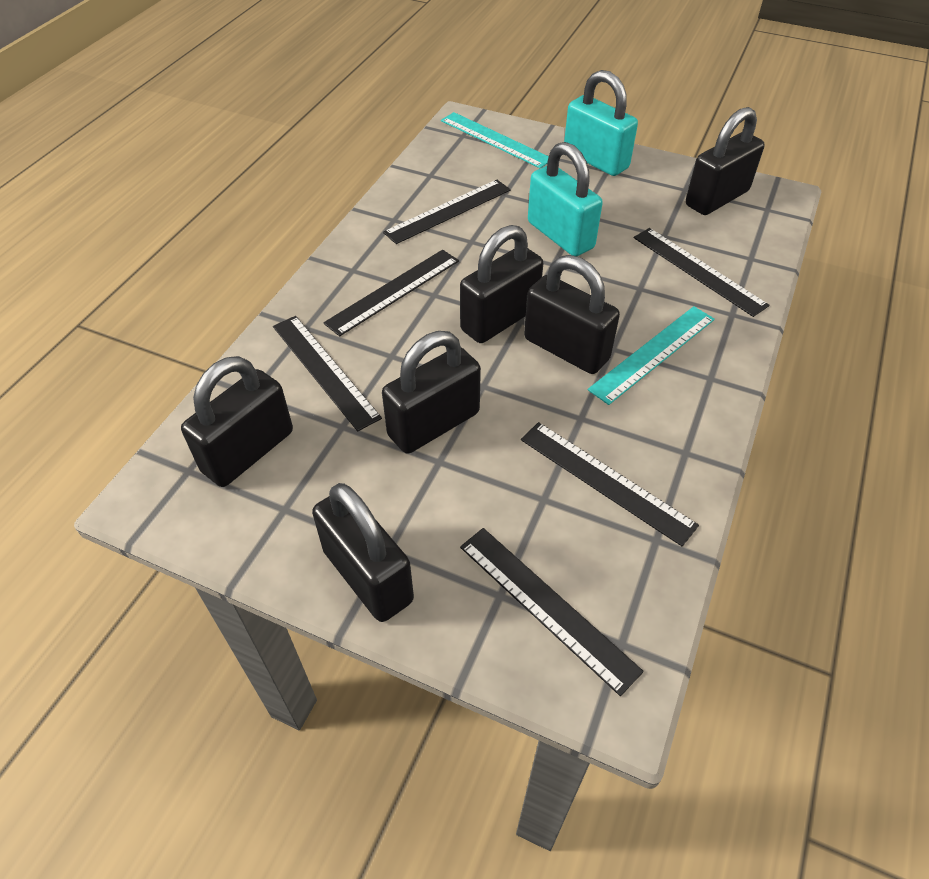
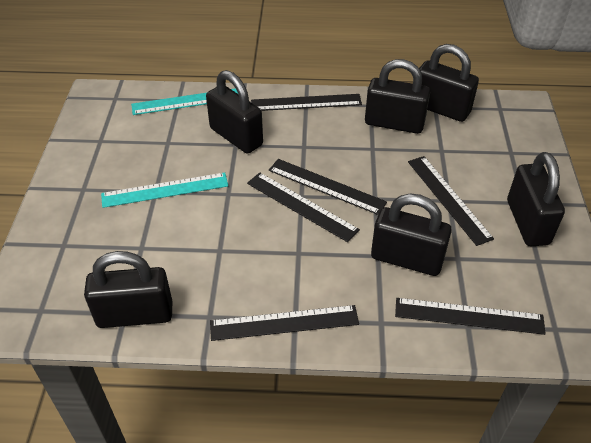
turquoise padlock: [528,142,603,256] [564,70,638,176] = 2 -> none = 0

